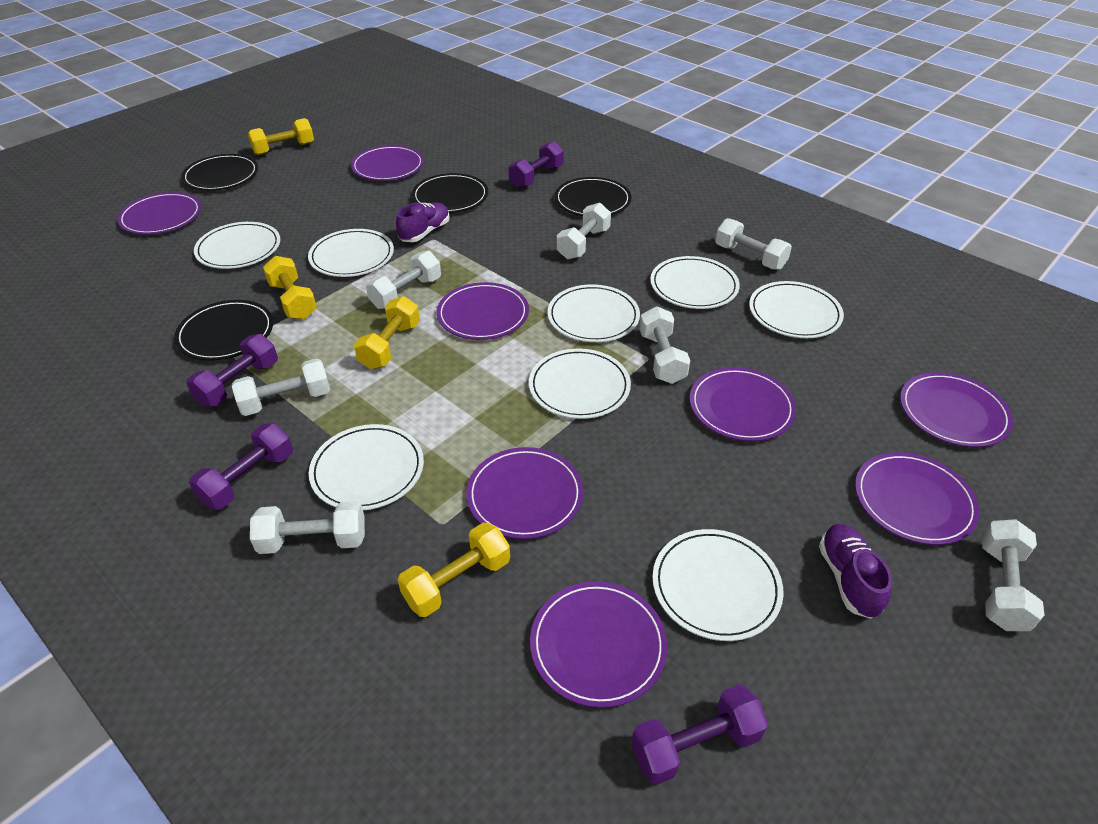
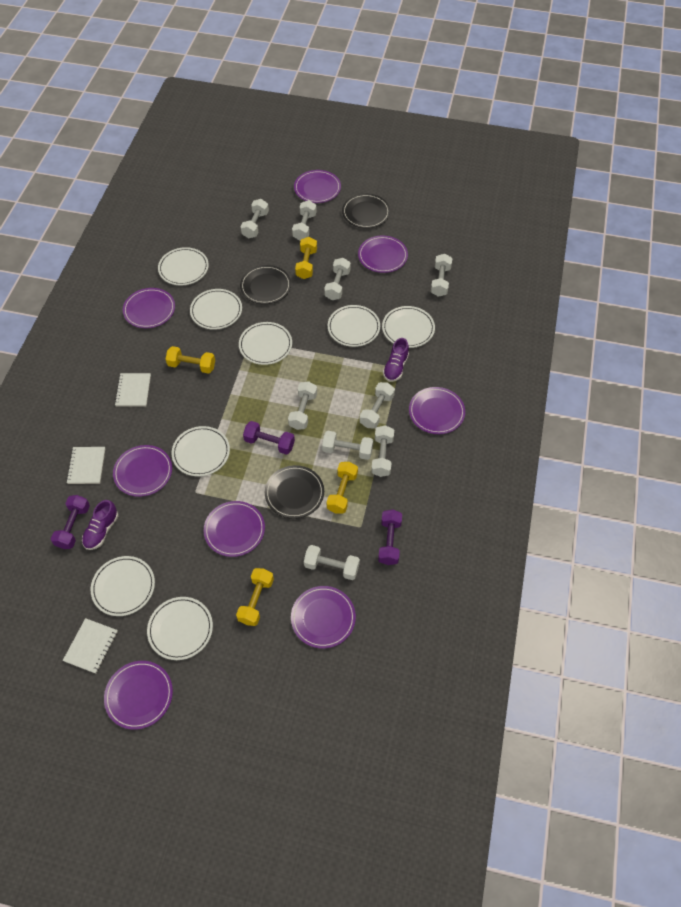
black plate: [174,300,273,361] [181,154,258,191] [412,173,488,213] [555,177,631,216] = 4 -> [240,265,291,304] [265,465,324,519] [342,194,390,228] = 3
purple dumbbell: [186,334,278,407] [189,424,293,510] [509,141,564,188] [631,684,768,785] = 4 -> [51,495,90,549] [243,421,295,455] [378,510,402,565] = 3
white dumbbell: [232,358,330,416] [250,501,365,554] [366,251,441,309] [557,203,611,260] [640,306,690,384] [715,218,792,270] [982,519,1045,631] = 7 -> [240,199,269,238] [288,381,317,430] [292,200,317,241] [304,545,360,580] [322,431,373,460] [324,258,351,300] [360,382,395,429] [371,425,394,477] [431,254,453,297] = 9
white notebook: none = 0 -> [63,618,118,674] [66,447,105,484] [115,373,151,407] = 3

